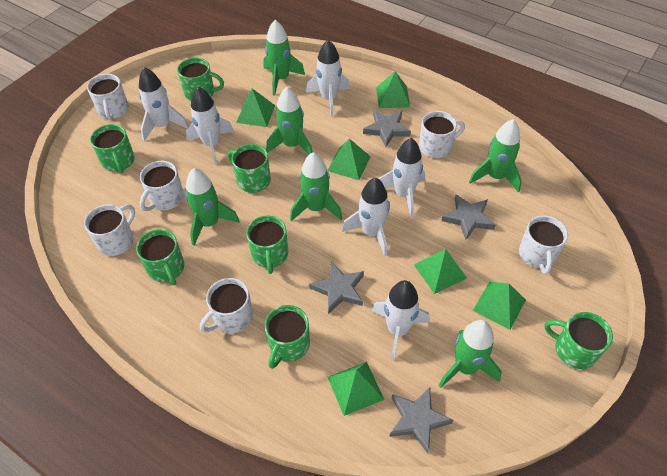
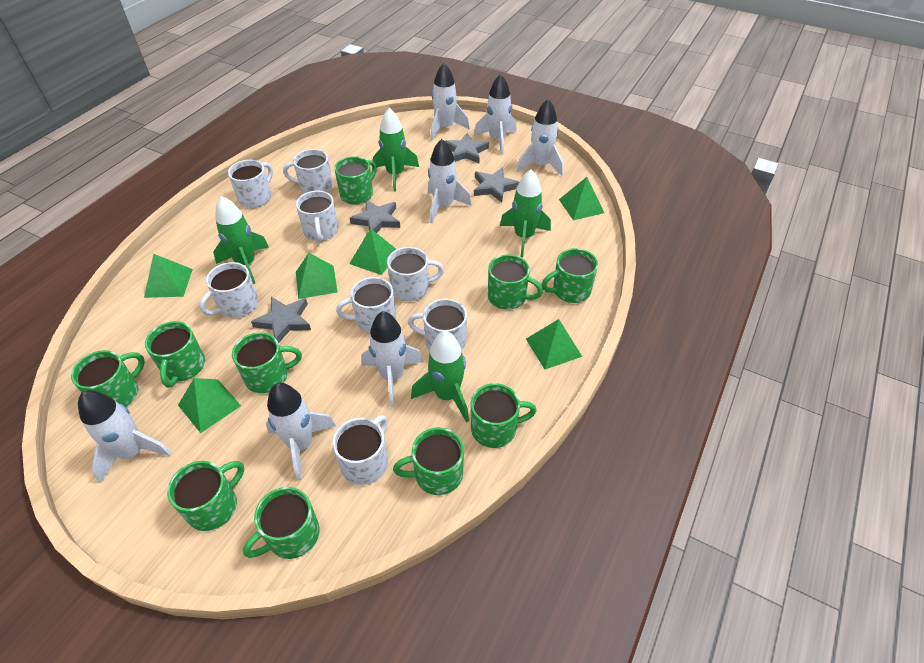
green mug: [90,124,135,173] [136,229,184,285] [177,58,224,101] [228,144,271,193] [246,216,288,274] [265,305,310,369] [544,312,613,369] = 7 -> [71,350,145,407] [145,321,205,388] [167,461,244,531] [232,332,302,393] [243,487,319,559] [334,156,377,204] [393,427,464,495] [471,383,537,448] [488,254,543,310] [542,248,598,303] = 10
green rocket: [185,168,240,246] [264,20,305,96] [266,87,313,155] [290,152,342,221] [439,320,502,388] [469,119,522,193] = 6 -> [213,196,269,284] [373,108,419,191] [411,331,469,422] [500,169,551,257] = 4
white mug: [84,204,135,256] [87,74,129,120] [139,161,184,211] [200,278,253,333] [419,111,465,158] [519,215,568,274] = 6 -> [199,262,258,318] [228,160,273,208] [283,149,333,193] [296,190,338,242] [332,415,388,485] [336,277,396,333] [387,247,444,301] [408,298,467,351] = 8
white rocket: [139,67,189,141] [186,87,234,164] [306,40,350,117] [342,178,390,256] [372,280,430,361] [379,138,425,217] = 6 -> [78,391,172,483] [266,383,336,480] [361,311,423,407] [428,139,471,223] [431,63,470,140] [474,74,517,155] [517,99,564,176] = 7

